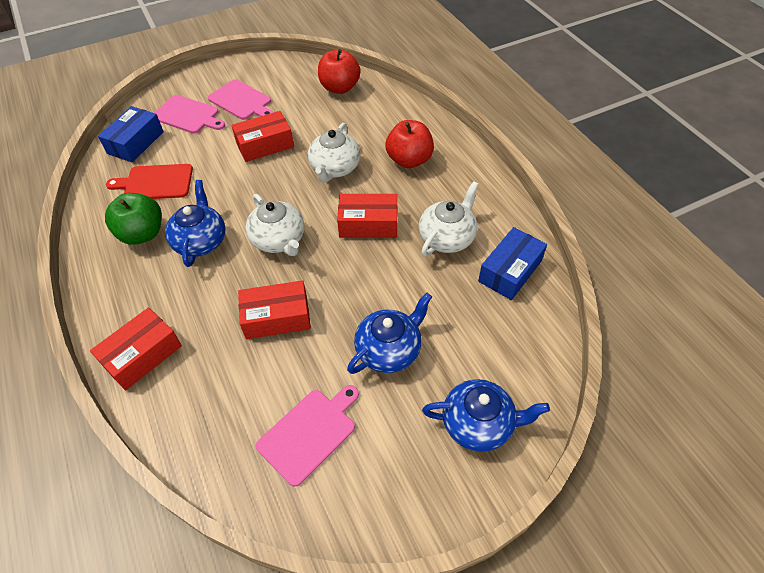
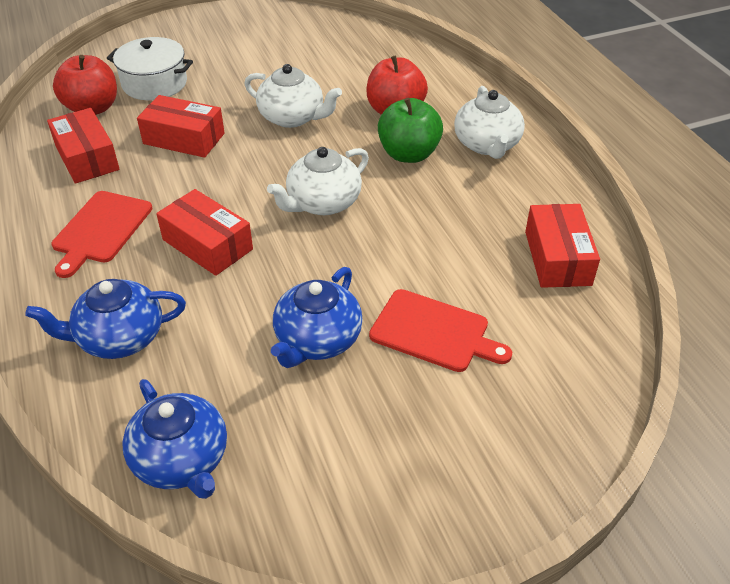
blue box: [98,106,164,162] [478,227,547,300] = 2 -> none = 0
pink cutting board: [154,95,225,134] [208,79,273,120] [256,385,359,487] = 3 -> none = 0
red cutting board: [106,164,193,199] = 1 -> [52,191,153,278] [369,289,512,372] = 2
white pot: none = 0 -> [107,37,193,100] = 1

